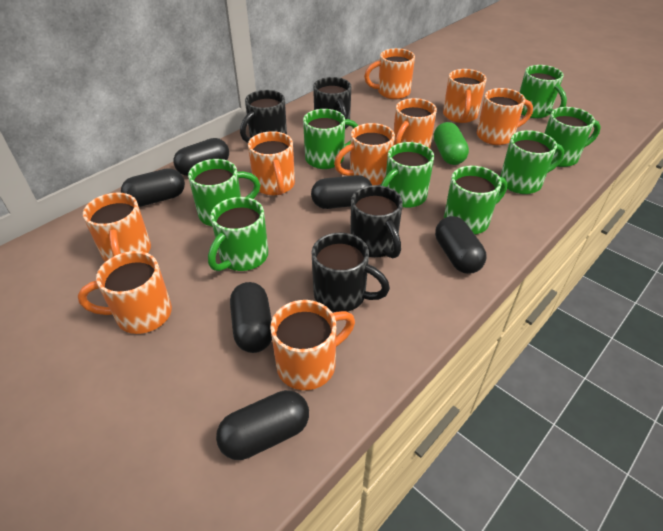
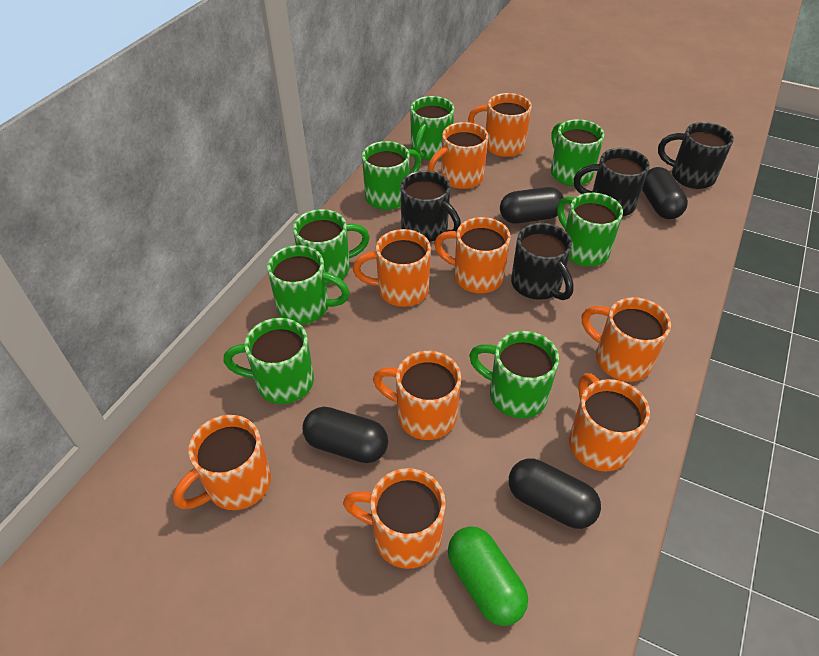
black capsule: [121,168,185,207] [174,138,229,176] [216,390,309,460] [230,282,272,353] [311,175,372,209] [435,216,486,274] = 6 -> [303,407,388,463] [500,187,564,224] [509,458,601,529] [642,167,688,219] = 4

